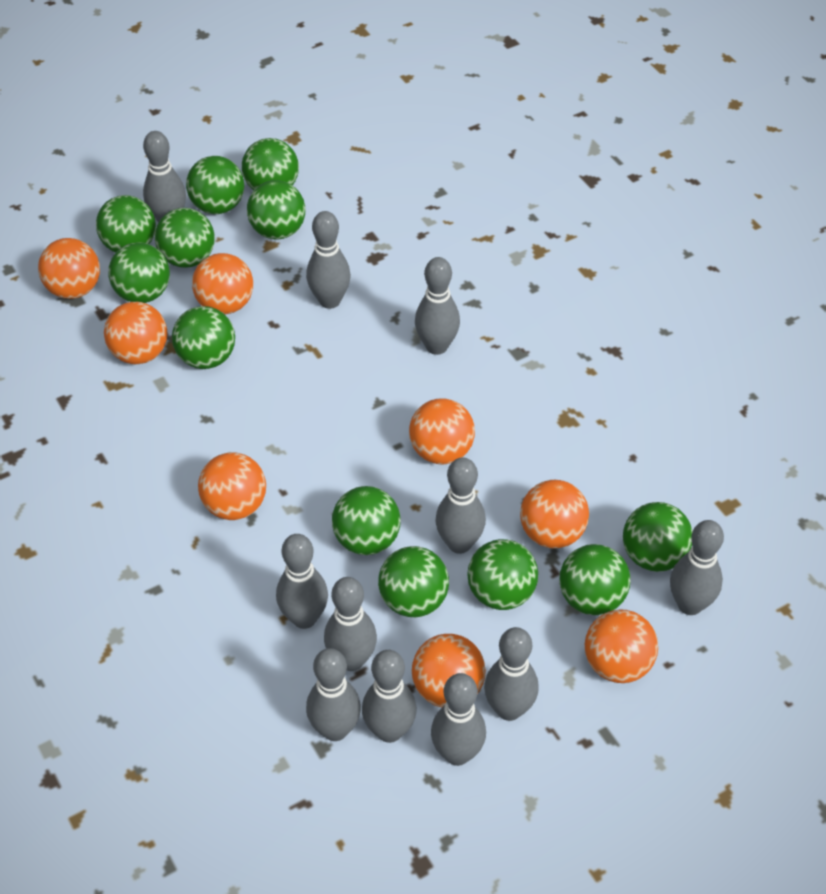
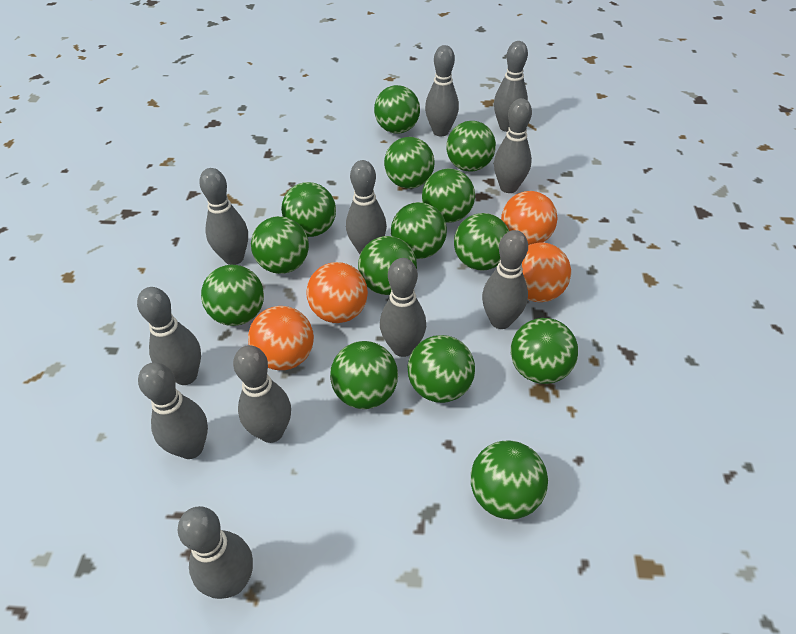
green ball: [96,195,156,253] [108,242,170,303] [155,208,215,268] [172,306,235,369] [186,156,244,214] [242,138,299,190] [247,180,305,239] [332,486,401,555] [378,546,449,617] [467,539,538,610] [559,544,630,615] [623,502,693,572] = 12 -> [201,265,264,326] [251,216,309,274] [281,182,336,237] [330,341,398,409] [358,236,417,295] [374,85,420,133] [384,137,435,189] [391,202,447,259] [408,335,475,403] [422,168,475,223] [446,121,496,172] [454,213,509,271] [471,441,548,520] [511,318,578,384] = 14
orange ball: [38,238,100,299] [104,302,168,364] [192,253,253,314] [198,452,266,520] [409,398,475,464] [412,634,486,707] [520,480,589,549] [585,609,658,683] = 8 -> [248,306,314,370] [306,262,368,323] [501,191,558,245] [522,242,571,302] = 4

